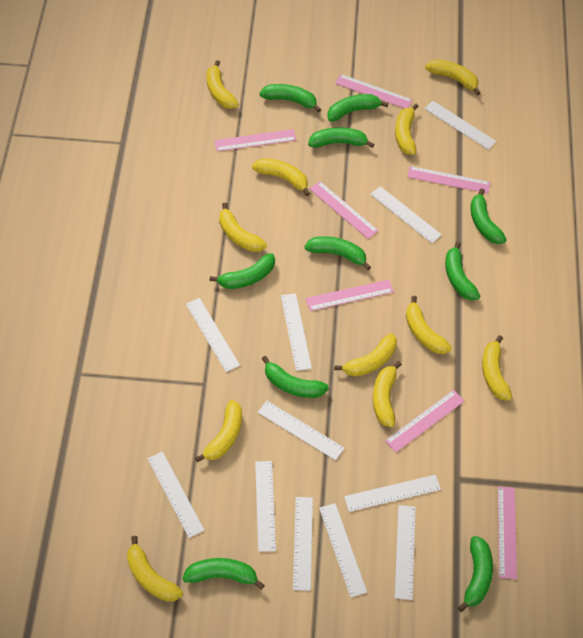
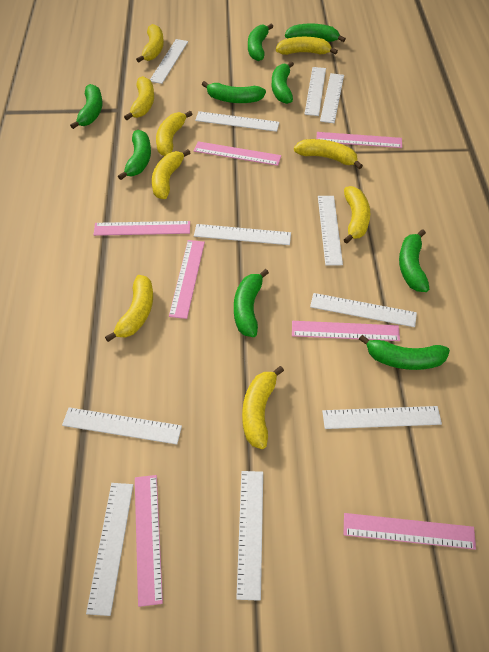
green banana: [182,558,265,590] [210,253,275,289] [259,84,321,113] [262,356,329,398] [304,236,371,270] [308,127,374,148] [327,94,389,122] [445,241,480,300] [458,536,493,612] [471,188,507,244] = 10 -> [70,84,103,129] [118,130,151,180] [202,81,266,103] [234,269,269,337] [248,24,273,61] [272,61,294,104] [285,24,346,42] [359,335,450,370] [399,229,429,292] = 9
yellow banana: [127,536,183,602] [195,400,242,462] [207,60,239,109] [219,203,267,252] [252,158,310,196] [334,333,397,377] [373,361,402,427] [395,104,419,155] [406,296,452,354] [425,59,480,95] [482,335,512,401] = 11 -> [105,275,153,342] [124,76,154,120] [136,24,164,62] [152,149,190,199] [156,111,192,156] [242,366,284,449] [276,37,338,55] [294,139,363,169] [344,186,370,244] = 9

